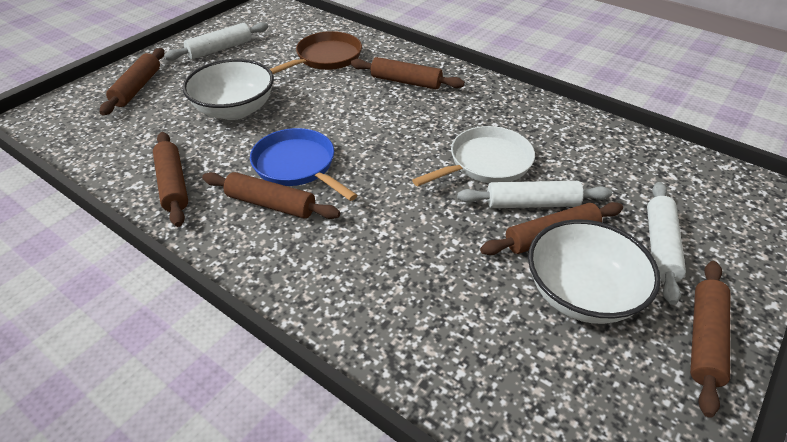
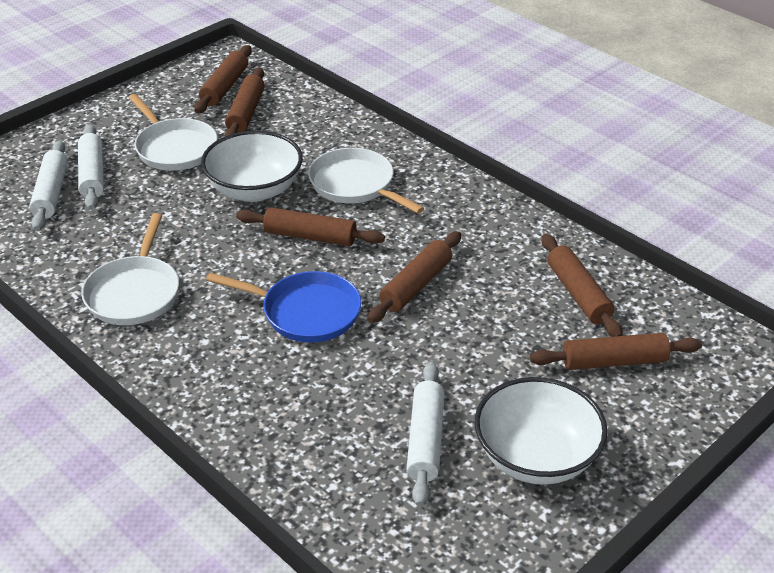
brown pan: [270,31,362,74] = 1 -> none = 0
white pan: [412,126,535,186] = 1 -> [81,213,179,325] [128,94,218,171] [308,148,424,214] = 3

